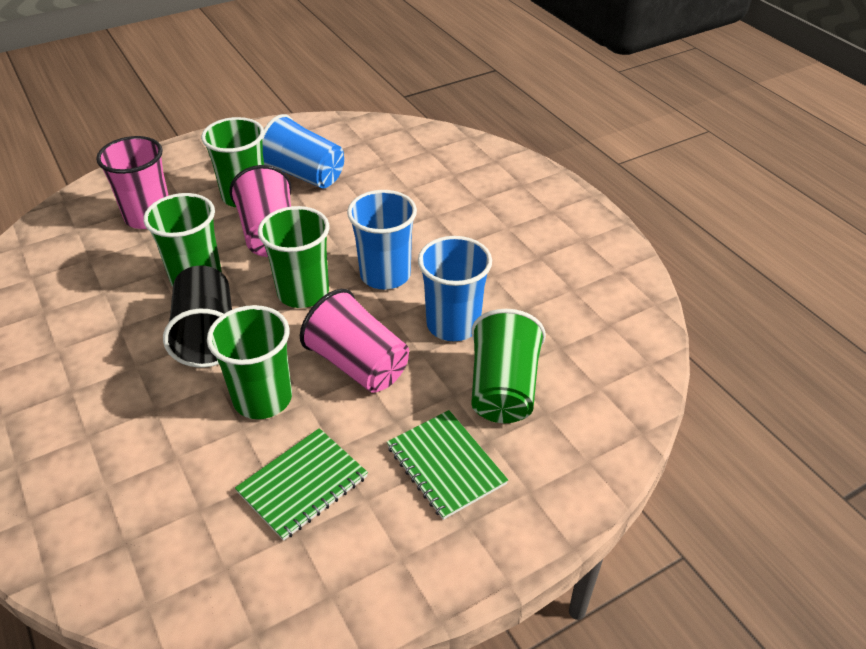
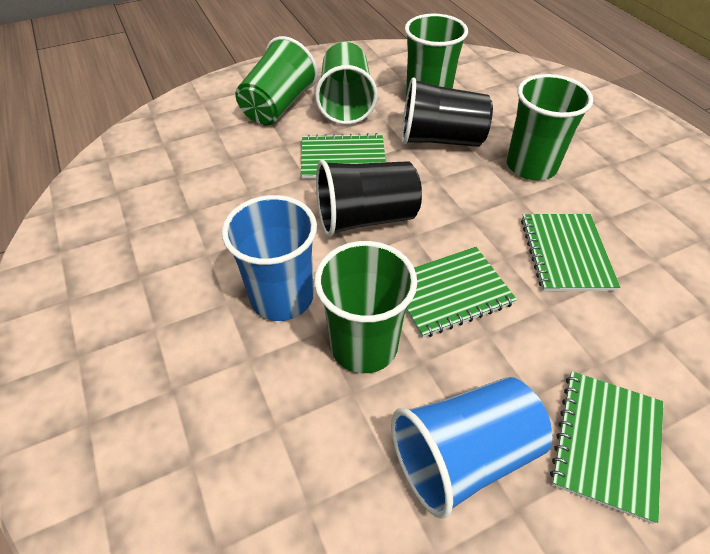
black cup: [163,266,232,367] = 1 -> [316,160,422,237] [402,77,493,147] = 2
blue cup: [262,114,344,189] [347,190,417,290] [418,236,492,341] = 3 -> [222,195,317,321] [391,377,552,519] = 2
green notebook: [235,428,368,541] [387,410,508,520] = 2 -> [301,133,386,179] [406,247,517,338] [521,214,620,291] [550,371,663,524] = 4
pink cup: [96,136,169,229] [229,165,292,257] [300,289,409,393] = 3 -> none = 0

